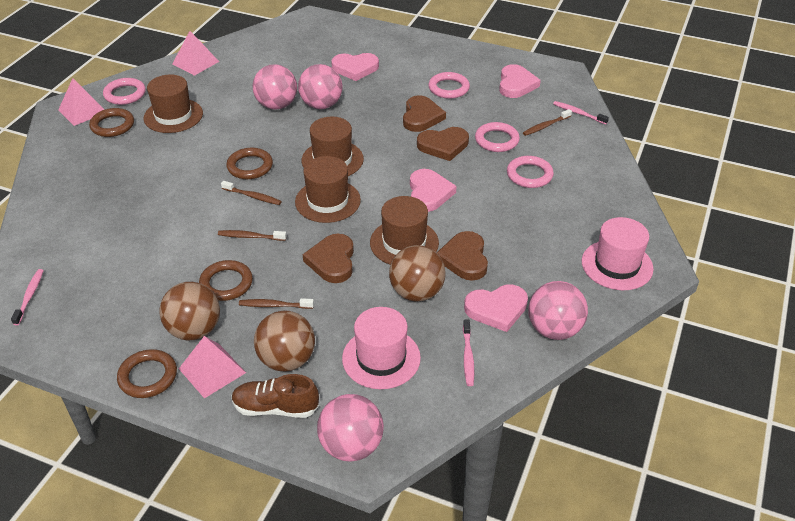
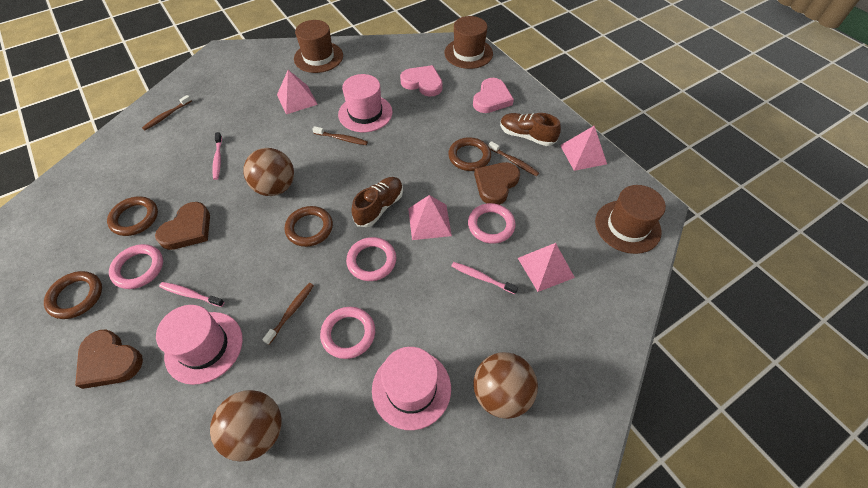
brown hat: [143,75,203,133] [295,156,361,223] [302,117,364,176] [370,196,439,265] = 4 -> [294,20,343,73] [444,16,493,69] [595,185,666,254] = 3
brown heart: [303,234,354,283] [403,95,446,132] [417,127,469,161] [437,231,488,281] = 4 -> [75,330,143,389] [155,202,210,250] [474,162,520,205] = 3
brown shoe: [232,374,319,418] = 1 -> [351,177,403,227] [500,113,561,146] = 2
pink ball: [252,64,297,109] [298,64,343,109] [317,394,384,462] [528,281,588,340] = 4 -> none = 0
pink hat: [342,307,421,389] [582,217,654,290] = 2 -> [156,305,243,385] [338,74,393,132] [372,347,451,430] = 3
pink heart: [331,53,379,81] [410,169,457,212] [464,284,528,332] [499,64,541,98] = 4 -> [400,65,443,97] [473,78,514,113] = 2
pink pyramid: [58,78,104,126] [172,31,219,76] [179,336,246,398] = 3 -> [277,70,318,114] [408,195,452,240] [518,243,575,292] [560,126,607,171] = 4

